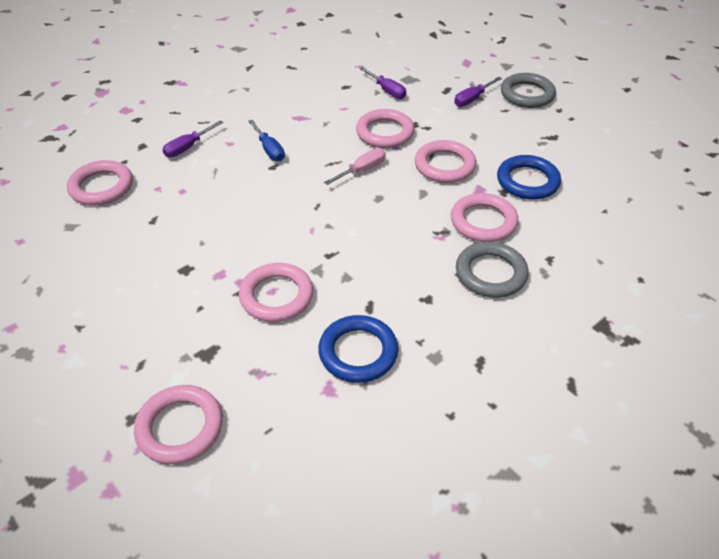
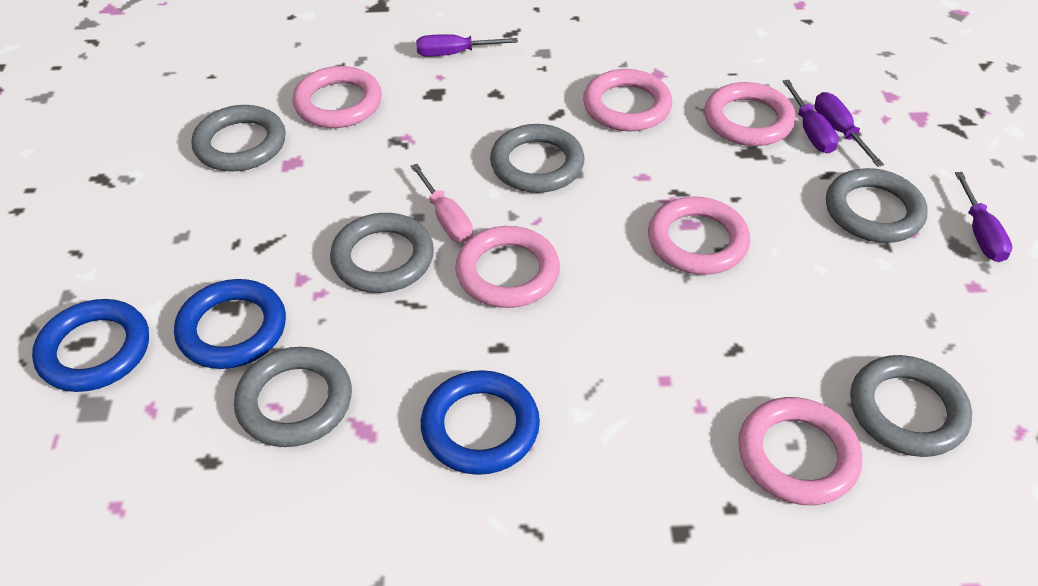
blue ring: [318,315,398,383] [497,155,561,200] = 2 -> [32,299,149,392] [174,279,286,369] [421,370,540,475] = 3
blue screwdriver: [248,120,285,162] = 1 -> none = 0
grey ring: [456,242,529,298] [501,73,556,108] = 2 -> [191,105,286,172] [234,347,352,447] [330,213,434,293] [490,124,585,193] [826,168,928,243] [850,355,972,457] = 6
purple screwdriver: [162,121,223,158] [359,67,406,99] [454,77,502,107] = 3 -> [416,34,518,57] [783,80,839,153] [815,92,884,167] [955,172,1012,262] = 4

